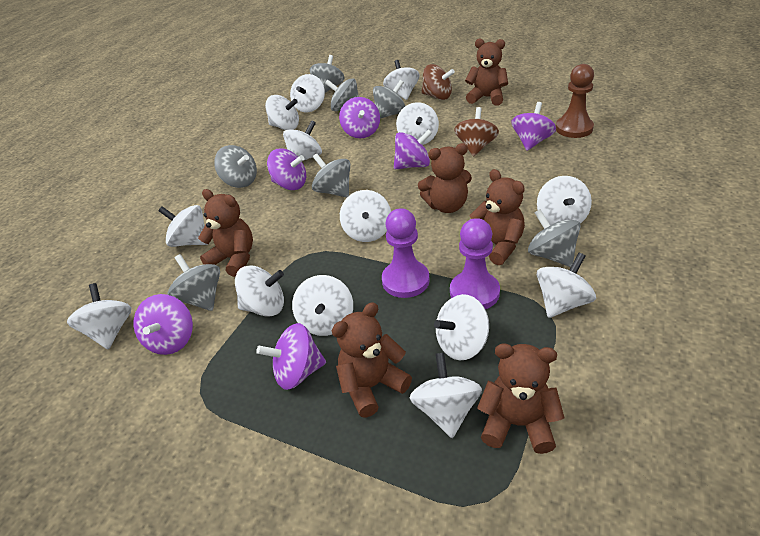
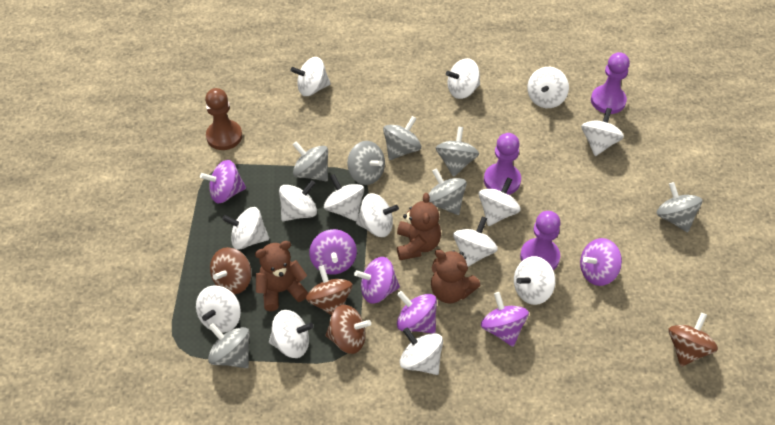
brown spinning top: [421,64,455,100] [454,107,499,156] = 2 -> [210,247,251,294] [306,265,353,315] [326,305,371,354] [668,312,718,367] = 4
brown teddy bear: [198,189,253,277] [332,302,412,417] [418,143,472,213] [465,39,508,106] [469,169,525,265] [477,343,564,454] = 6 -> [255,241,308,311] [397,193,441,260] [431,250,481,303] = 3
purple pawn: [382,208,430,298] [450,218,500,309] = 2 -> [484,133,521,195] [520,211,561,270] [591,52,630,114] = 3

